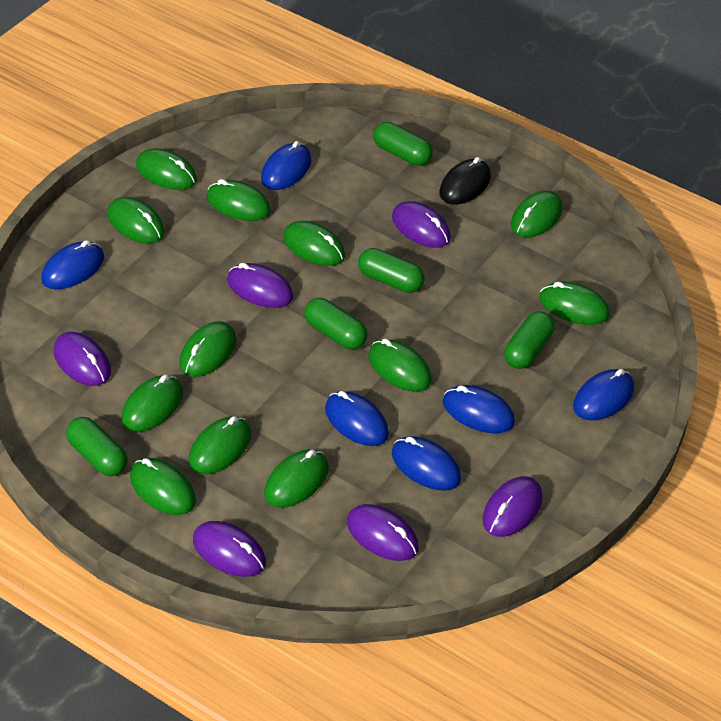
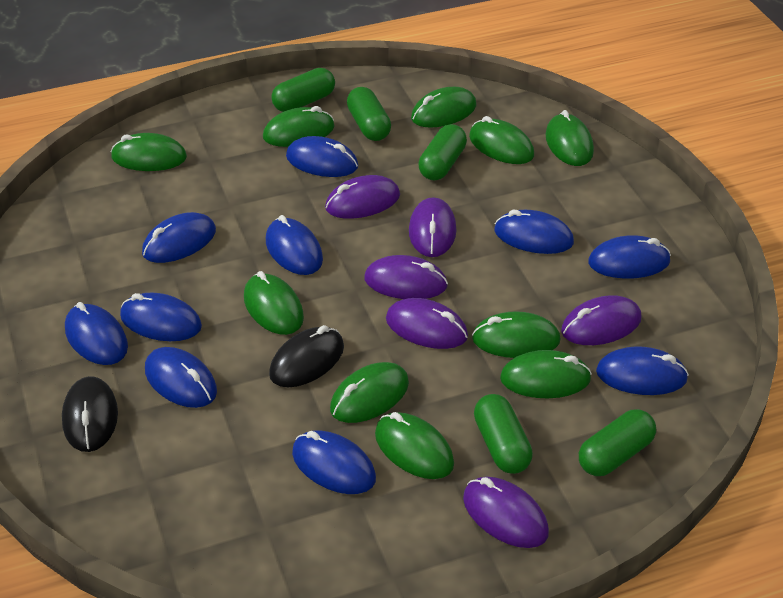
black mouse: [439,157,491,205] = 1 -> [62,376,118,452] [269,325,344,387] = 2
blue mouse: [41,240,104,289] [261,141,312,190] [325,391,389,446] [392,436,461,491] [443,385,515,433] [573,369,634,421] = 6 -> [65,302,128,365] [120,293,202,341] [142,212,216,263] [145,347,217,408] [266,215,323,275] [286,136,358,177] [292,430,376,494] [494,210,574,254] [588,235,671,279] [596,346,689,395] = 10
green mouse: [108,197,165,243] [121,375,183,432] [130,458,196,515] [136,148,197,190] [179,321,236,377] [189,416,251,474] [207,179,271,221] [264,449,329,507] [283,221,345,266] [368,339,432,392] [511,190,563,237] [539,282,610,325] = 12 -> [111,133,187,171] [244,271,304,335] [263,106,334,147] [330,362,409,423] [375,412,454,479] [411,87,476,128] [469,116,534,164] [472,311,561,358] [500,350,592,398] [545,110,594,166] = 10

